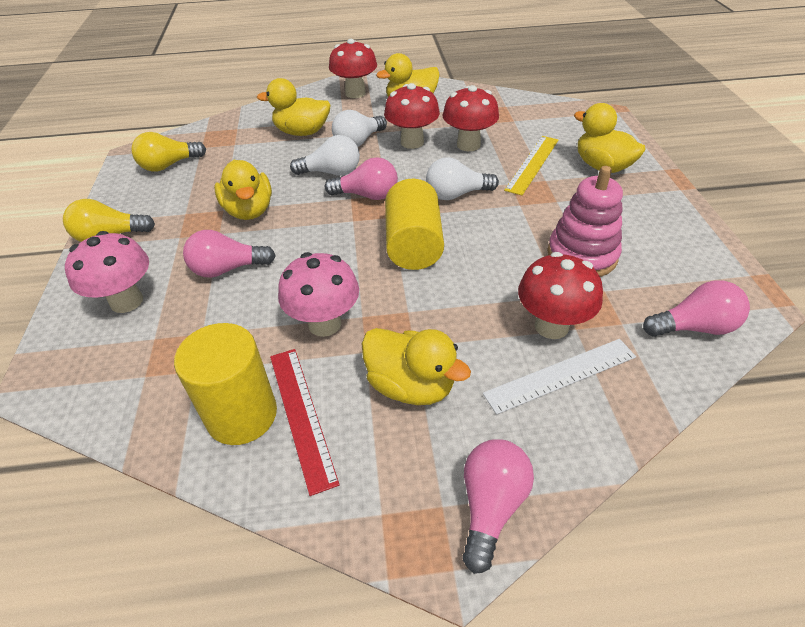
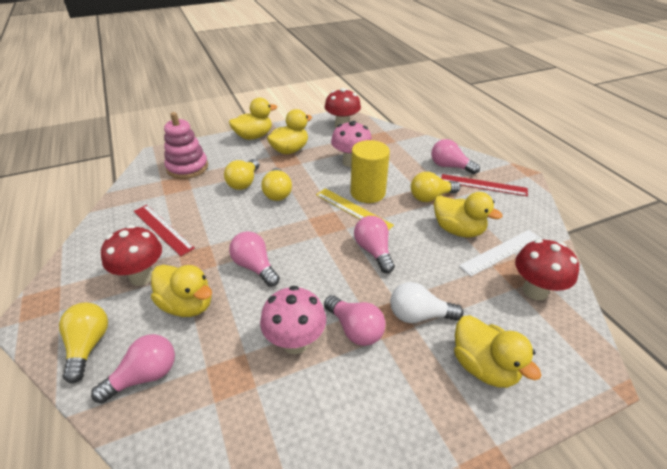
pink light bulb: [183,230,276,278] [325,157,398,200] [462,439,534,574] [643,280,750,337] = 4 -> [91,334,175,403] [229,231,280,287] [324,295,385,346] [354,216,395,273] [431,139,480,174] = 5
red mushroom: [329,39,377,98] [384,83,440,149] [443,85,499,151] [518,252,603,339] = 4 -> [101,225,162,286] [325,88,361,128] [515,239,579,300] = 3
red ruler: [270,349,340,496] = 1 -> [133,205,195,256] [441,174,528,196] = 2
white light bulb: [290,135,360,176] [332,110,387,147] [426,157,499,200] = 3 -> [390,282,463,323] = 1
yellow cylinder: [174,323,277,445] [385,179,444,270] = 2 -> [350,140,390,203] = 1
yellow light bulb: [63,199,155,242] [131,132,206,172] = 2 -> [59,303,108,383] [224,159,259,190] [261,168,292,201] [411,172,460,202] = 4

